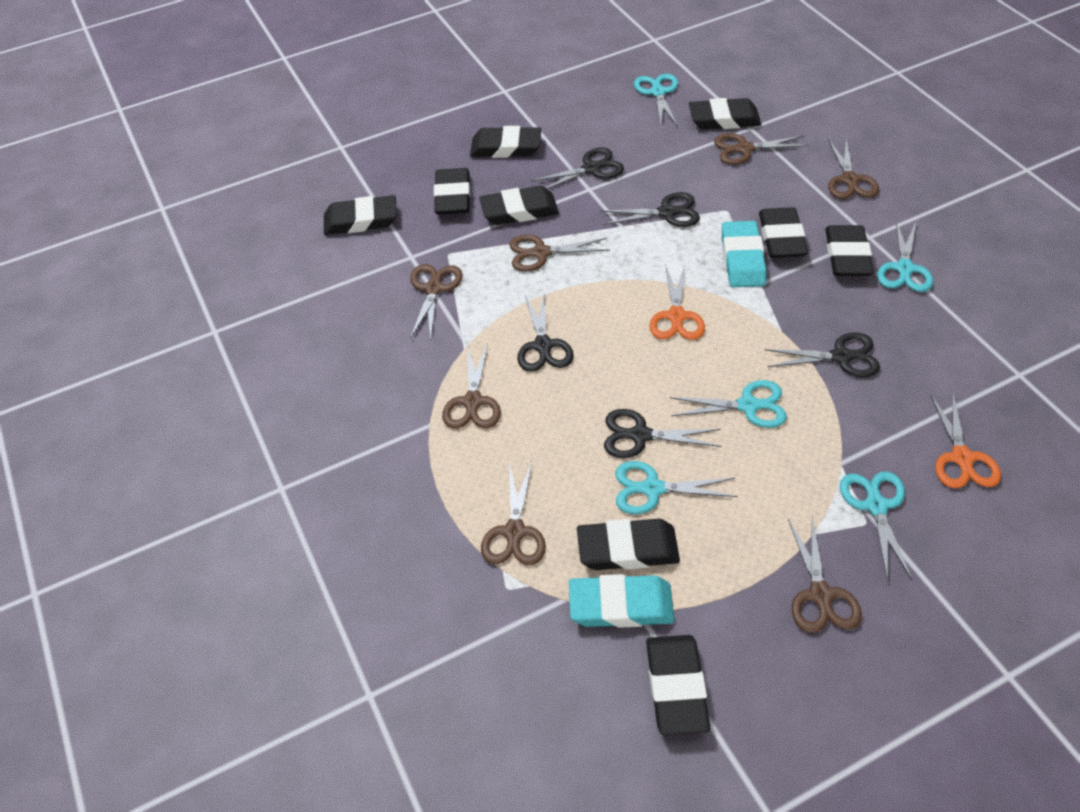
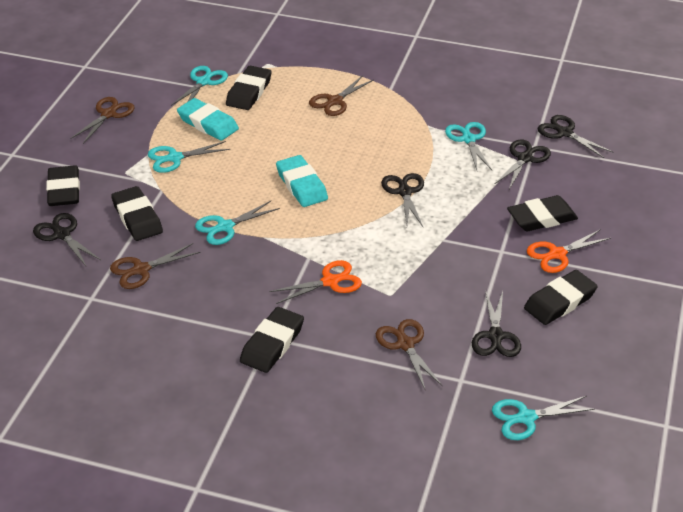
black eraser: [324,195,397,235] [434,168,470,215] [470,126,541,158] [479,186,559,225] [577,519,680,570] [646,635,710,735] [689,98,761,130] [759,207,808,258] [825,225,874,276] = 9 -> [46,165,80,206] [111,186,163,241] [226,66,272,110] [240,307,304,373] [507,195,578,231] [524,270,598,325] = 6
brown scissors: [410,264,463,339] [442,343,501,428] [481,461,546,565] [509,235,610,272] [714,133,809,165] [788,517,862,633] [828,139,879,199] = 7 -> [70,97,135,144] [110,243,200,289] [309,75,373,116] [376,319,443,389] = 4

